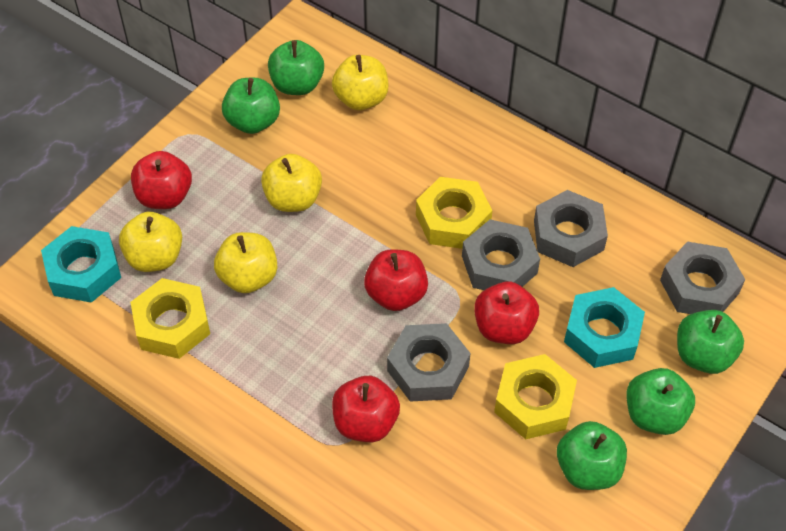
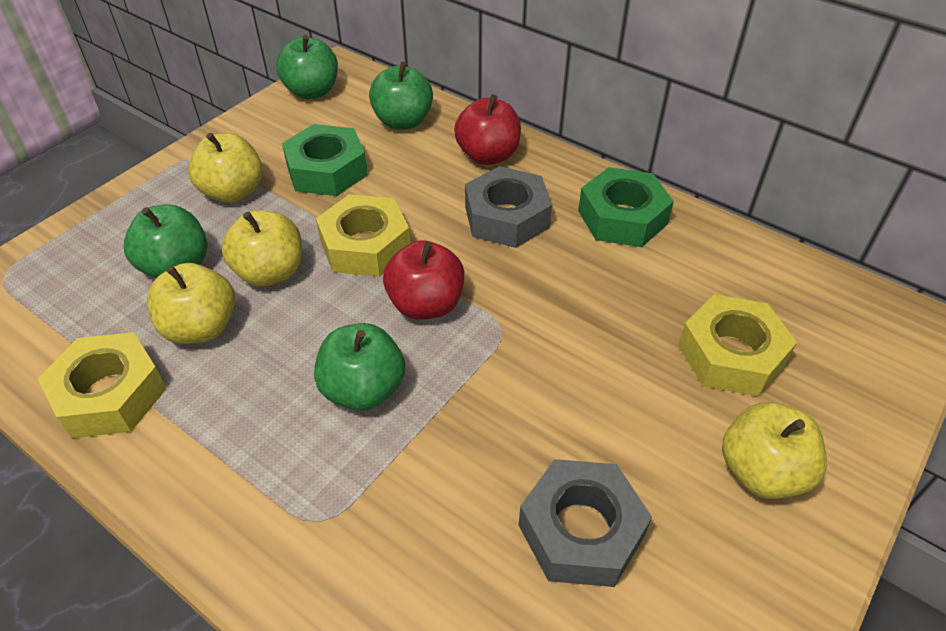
green apple: [222,78,280,134] [268,40,324,95] [557,421,627,490] [626,368,695,435] [677,310,744,374] = 5 -> [124,204,207,278] [276,35,338,99] [314,323,405,411] [369,62,433,130] = 4
green nut: none = 0 -> [282,124,368,196] [578,167,674,247] = 2
grey nut: [387,323,471,402] [462,219,540,290] [534,190,608,267] [660,241,745,314] = 4 -> [465,166,552,248] [519,459,652,587] = 2
red apple: [131,151,192,209] [332,376,400,442] [364,249,428,311] [474,281,539,344] = 4 -> [383,240,464,319] [454,94,521,165] = 2
turquoise nut: [41,226,121,303] [564,287,645,368] = 2 -> none = 0

